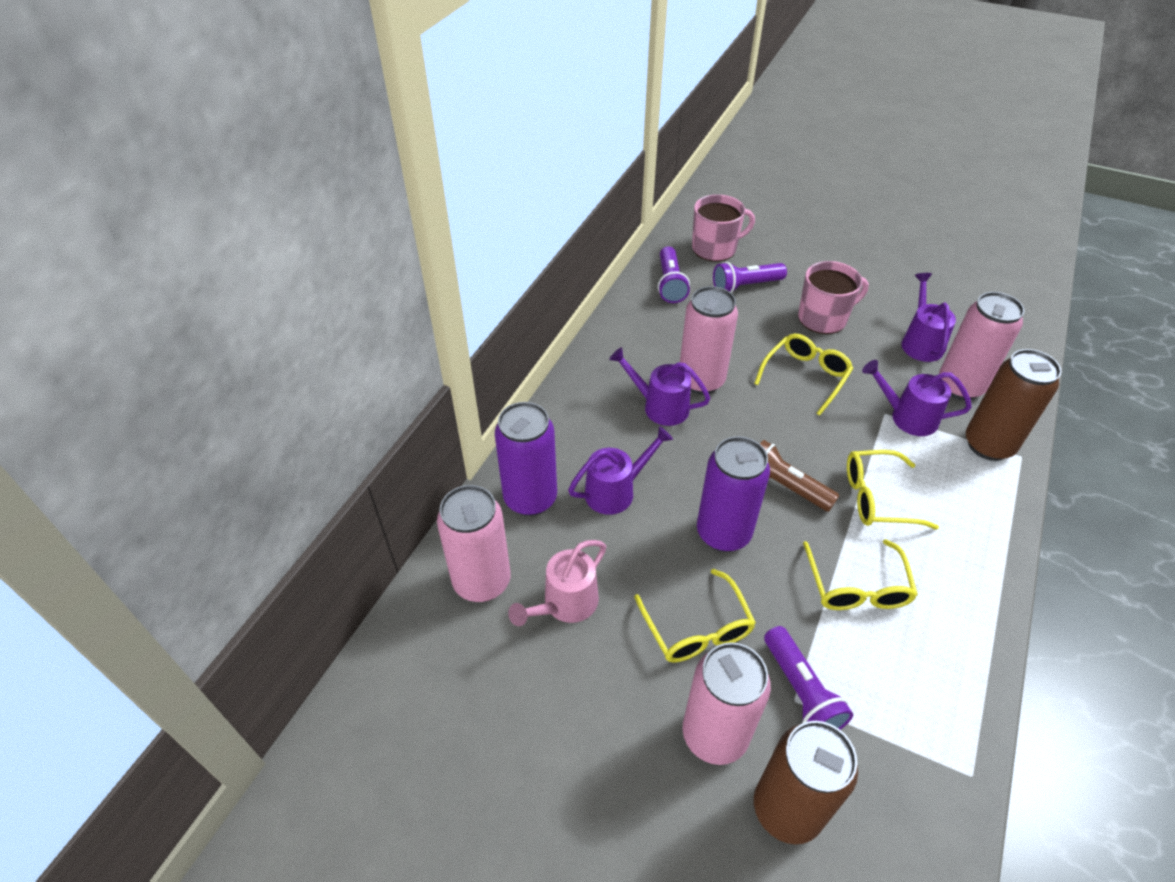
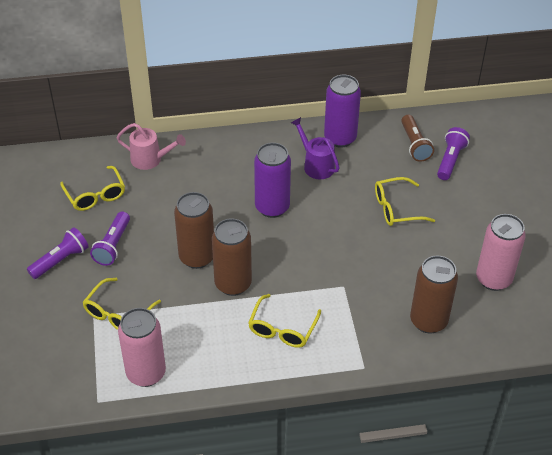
brown can: [754,721,858,844] [966,349,1061,461] = 2 -> [174,192,214,269] [212,218,252,296] [410,256,458,334] = 3
pink can: [437,485,511,602] [680,286,738,394] [683,642,771,765] [939,292,1025,400] = 4 -> [118,308,166,387] [476,214,526,291] = 2
pink mug: [692,194,755,262] [798,261,869,334] = 2 -> none = 0
purple watering can: [568,426,673,515] [609,347,711,426] [862,360,972,436] [901,273,956,362] = 4 -> [291,117,340,179] = 1

